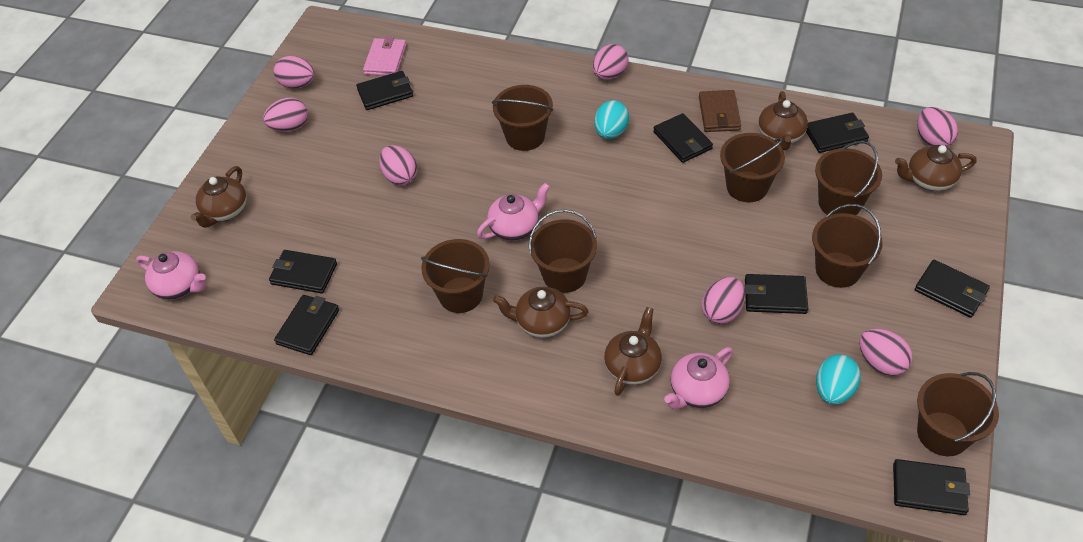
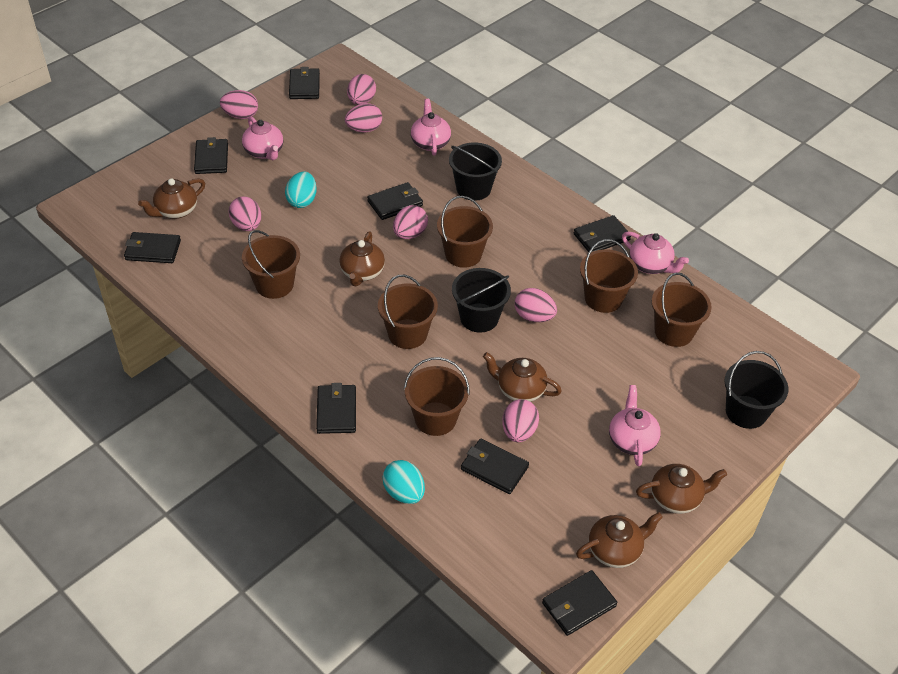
black bucket: none = 0 -> [449,143,502,201] [452,268,511,333] [724,351,788,429] = 3
brown bucket: [421,239,490,313] [492,85,553,151] [529,209,597,293] [720,133,785,202] [812,204,883,288] [815,141,882,215] [917,372,999,456] = 7 -> [242,230,300,299] [378,275,438,349] [404,357,470,436] [437,196,493,268] [580,239,638,313] [652,273,712,347] = 6
brown wallet: [699,90,741,132] = 1 -> none = 0
pink teapot: [136,251,206,300] [477,183,550,241] [664,347,733,409] = 3 -> [242,117,283,160] [411,99,451,156] [609,385,661,466] [622,231,689,274] = 4
pink wallet: [363,37,406,76] = 1 -> none = 0

